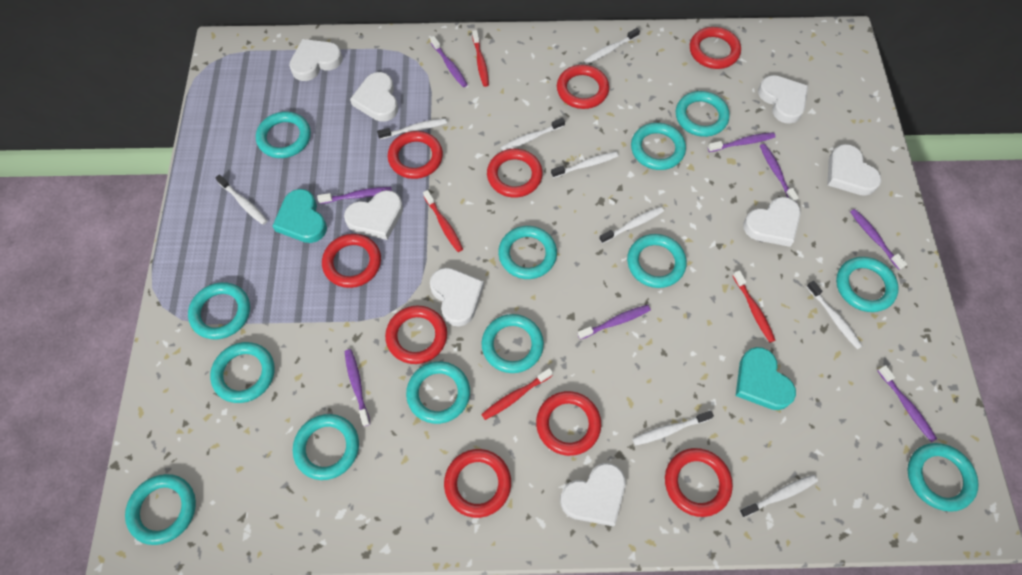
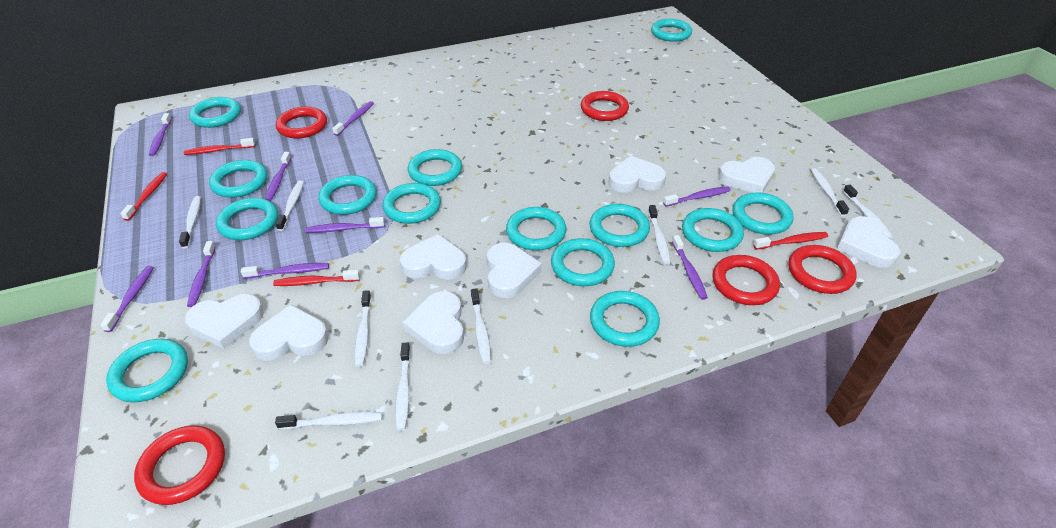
purple toothbrush: [317,187,392,204] [345,349,370,426] [430,36,468,87] [578,305,651,340] [708,132,776,152] [760,144,799,202] [850,209,907,270] [877,365,937,442] = 8 -> [100,266,154,332] [149,113,172,156] [187,241,216,307] [241,263,329,279] [265,152,291,201] [305,217,385,233] [332,101,374,136] [663,186,731,207] [672,235,708,300] = 9
red ring: [322,234,381,288] [385,306,447,364] [388,131,443,179] [444,449,511,518] [487,149,543,198] [536,391,601,456] [557,65,609,109] [665,448,733,517] [690,27,741,69] = 9 -> [134,425,225,505] [276,107,327,139] [581,91,629,121] [712,255,780,305] [788,245,857,294] = 5
turquoise heart: [272,189,327,243] [736,347,796,410] = 2 -> none = 0
turquoise ring: [125,474,196,545] [188,282,250,340] [210,342,275,403] [256,112,311,158] [293,414,359,480] [406,361,470,424] [482,314,544,373] [498,226,557,279] [627,234,687,288] [631,123,686,170] [676,91,730,137] [836,257,899,312] [908,443,979,512] = 13 -> [106,339,188,403] [189,97,241,128] [209,160,267,198] [216,198,278,240] [318,175,376,215] [382,183,441,224] [408,149,462,186] [506,207,566,251] [551,238,615,286] [590,204,650,247] [590,291,660,347] [651,19,692,42] [682,208,744,252] [732,192,793,235] = 14

